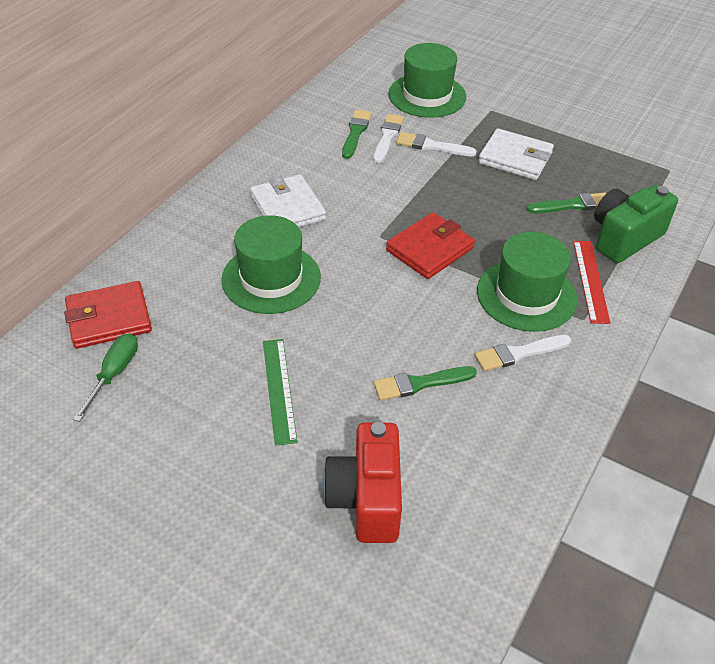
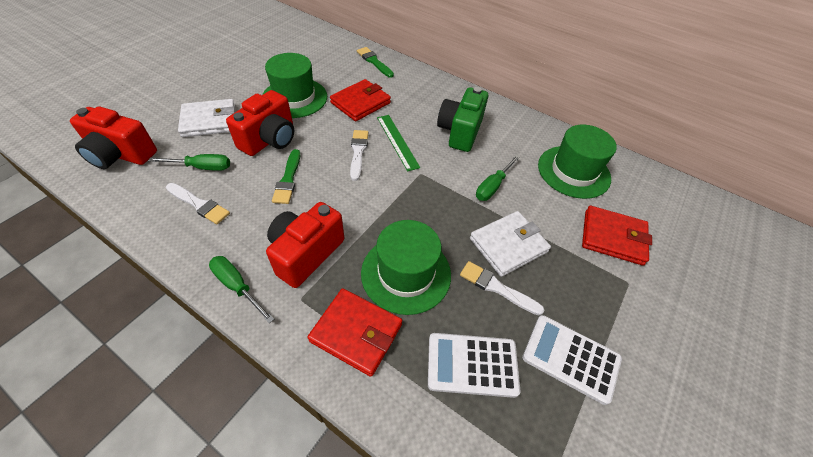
green brush: [342,110,372,159] [373,366,477,400] [527,192,606,213] = 3 -> [272,149,300,204] [357,47,394,78] = 2
green screwdriver: [73,333,138,422] = 1 -> [148,154,230,171] [209,256,274,323] [476,155,520,201] = 3
red camera: [323,422,402,543] = 1 -> [70,106,157,169] [226,90,294,156] [266,202,344,288] = 3
red ruler: [573,241,610,324] = 1 -> none = 0
red wallet: [64,281,152,349] [386,212,475,279] = 2 -> [308,288,402,377] [330,79,391,121] [582,206,652,265] = 3
white calculator: none = 0 -> [428,333,520,398] [522,315,622,405] = 2

